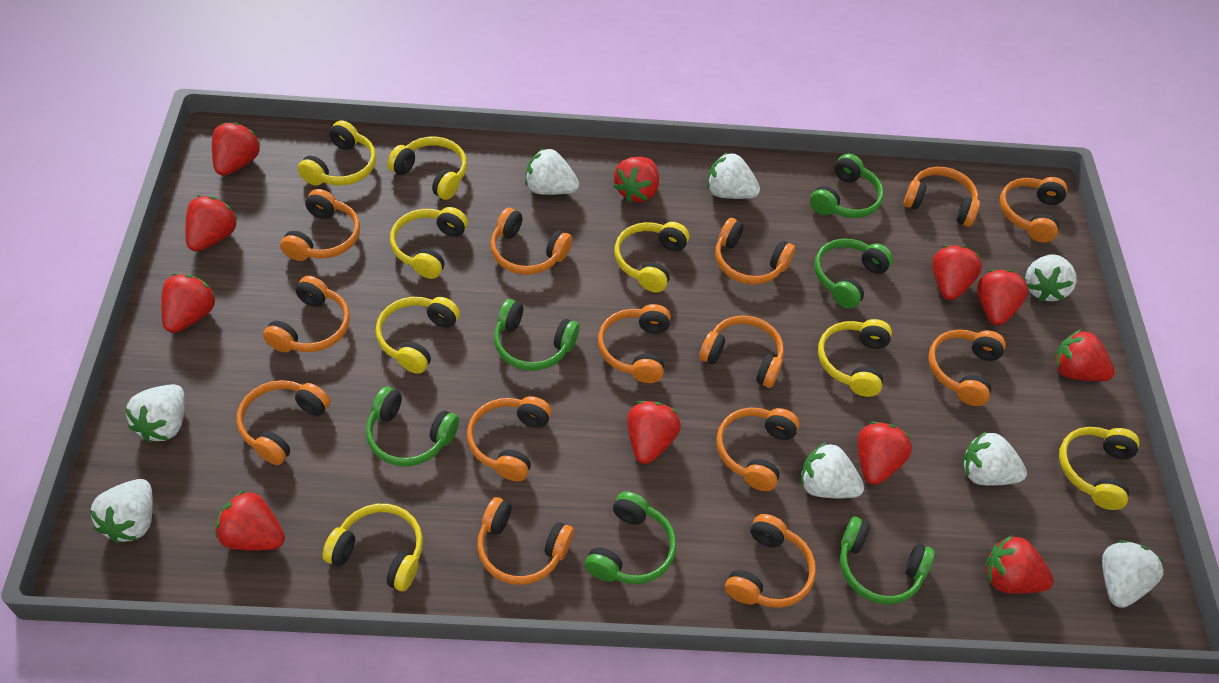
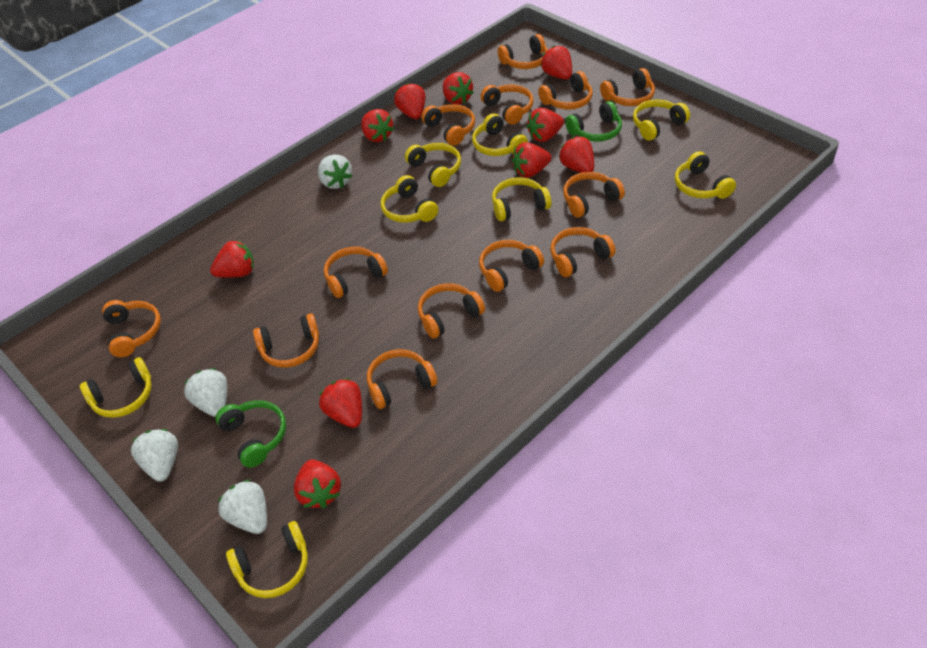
green headphones: [366,387,459,466] [494,299,579,371] [585,491,676,584] [810,154,884,218] [814,239,893,309] [840,516,935,605] = 6 -> [216,400,286,468] [565,101,622,142] = 2
orange headphones: [237,380,330,465] [263,276,350,352] [280,189,360,261] [467,396,552,482] [477,497,574,585] [490,208,572,275] [598,304,671,383] [699,315,784,388] [715,218,795,285] [717,408,800,491] [725,514,816,608] [904,167,980,227] [928,329,1006,406] [1000,177,1067,243] = 14 -> [102,300,161,357] [253,313,319,368] [324,247,388,298] [367,349,438,409] [418,283,485,338] [421,104,475,146] [479,240,544,292] [480,85,533,125] [498,34,548,69] [538,71,593,110] [550,227,616,277] [563,172,625,218] [600,68,655,106] = 13
red strawberry: [161,273,216,333] [185,195,238,251] [212,122,260,176] [215,490,285,551] [614,157,659,202] [627,401,681,464] [858,422,912,485] [932,245,982,300] [977,270,1028,326] [985,535,1054,594] [1054,329,1115,381] = 11 -> [210,240,254,278] [294,460,341,508] [319,378,362,428] [361,109,394,142] [394,83,426,119] [443,72,474,105] [512,142,551,178] [526,108,564,142] [541,45,572,79] [559,136,594,173] = 10
white strawberry: [90,479,153,543] [125,384,185,442] [525,148,579,195] [707,152,760,199] [801,442,864,498] [962,432,1027,486] [1025,254,1077,302] [1102,540,1164,608] = 8 -> [131,429,178,482] [184,368,227,417] [218,479,267,534] [318,154,352,189] = 4

